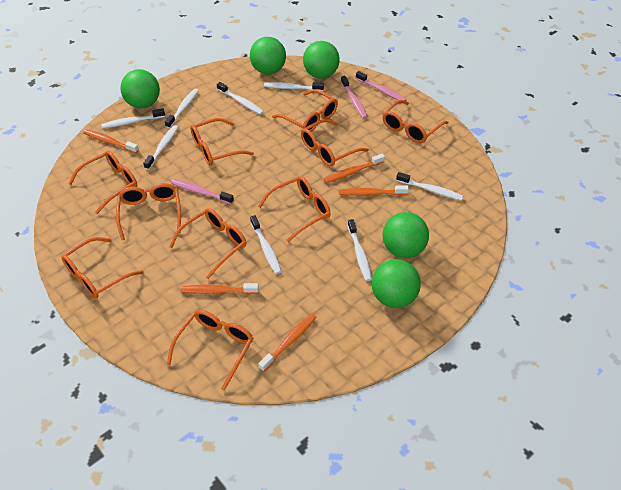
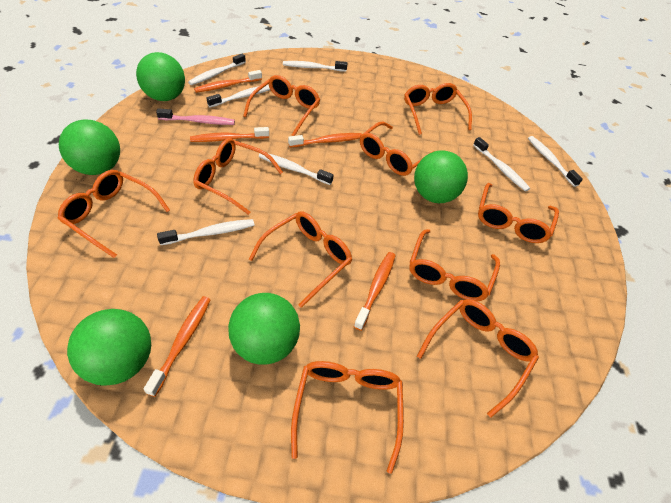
pink toothbrush: [171,179,234,204] [341,76,368,119] [356,71,407,101] = 3 -> [156,108,235,125] = 1
white toothbrush: [101,108,165,129] [143,125,178,170] [165,88,199,128] [217,82,264,115] [250,215,282,274] [264,82,324,91] [348,219,372,281] [396,172,463,201] = 8 -> [157,219,255,245] [188,54,246,85] [206,85,270,107] [259,154,334,185] [283,61,347,72] [473,137,530,192] [528,136,583,187] = 7

